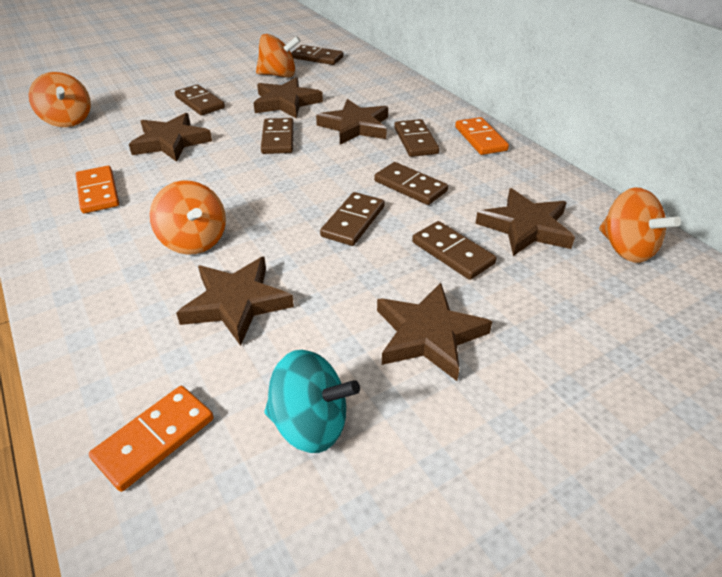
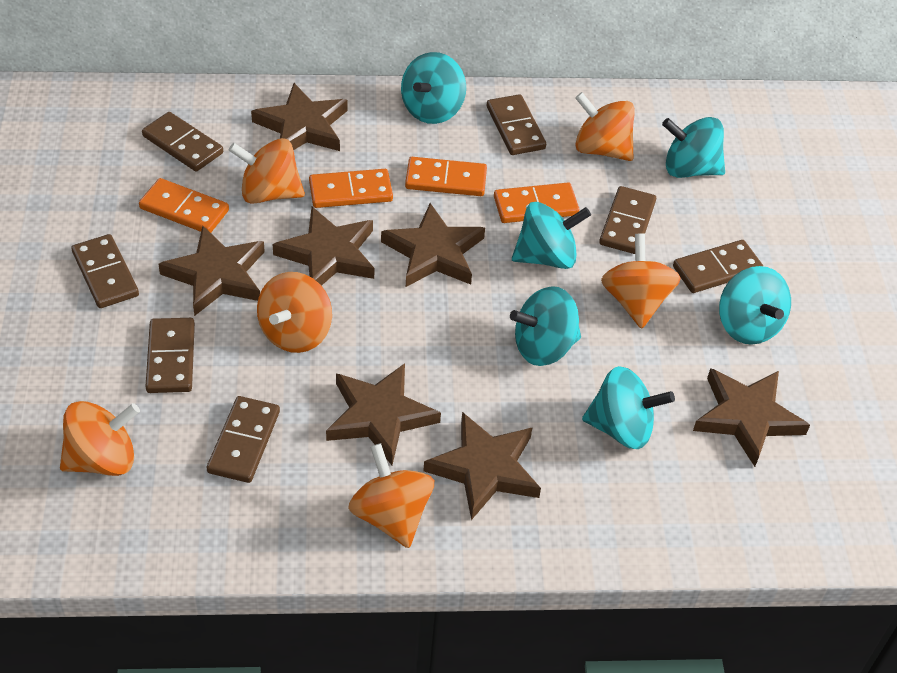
brown star: [129,113,212,162] [176,257,294,346] [253,77,323,119] [316,99,388,145] [377,283,492,381] [475,188,575,256] = 6 -> [158,226,265,316] [251,83,348,151] [273,207,374,286] [326,363,441,465] [381,203,485,287] [423,412,541,520] [693,368,810,467] = 7
orange domino: [76,166,119,213] [89,386,214,492] [455,117,509,155] = 3 -> [139,178,229,233] [309,169,393,208] [405,157,487,196] [494,183,580,223] = 4
orange spinning top: [29,72,91,127] [150,180,226,254] [256,34,300,78] [599,187,681,263] = 4 -> [60,401,140,476] [229,138,305,204] [257,272,332,353] [348,443,434,548] [575,92,635,161] [601,233,681,329] = 6
turquoise spinning top: [264,350,360,453] = 1 -> [401,52,466,124] [510,286,581,366] [512,202,591,269] [582,366,675,449] [662,117,725,178] [719,266,791,345] = 6

